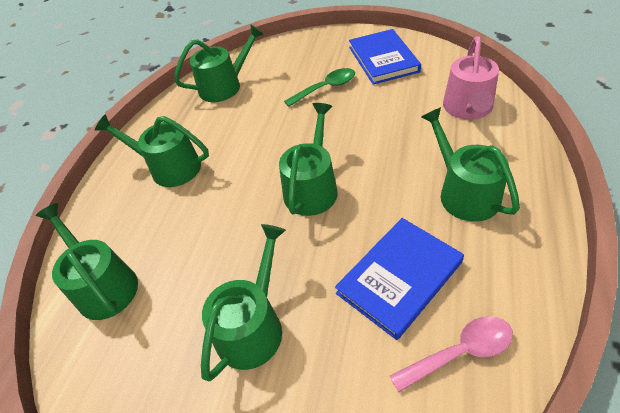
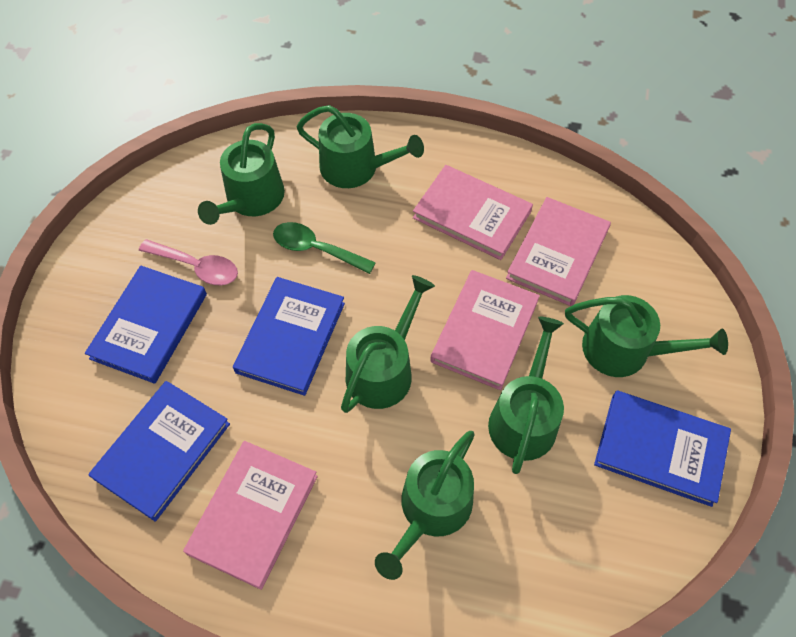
blue book: [335,218,464,340] [349,29,421,85] = 2 -> [85,266,207,384] [88,381,230,522] [233,277,345,396] [594,391,731,507] = 4
pink book: none = 0 -> [183,441,318,590] [413,165,533,260] [430,270,540,390] [506,197,611,306] = 4
pink watering can: [443,37,499,120] = 1 -> none = 0

